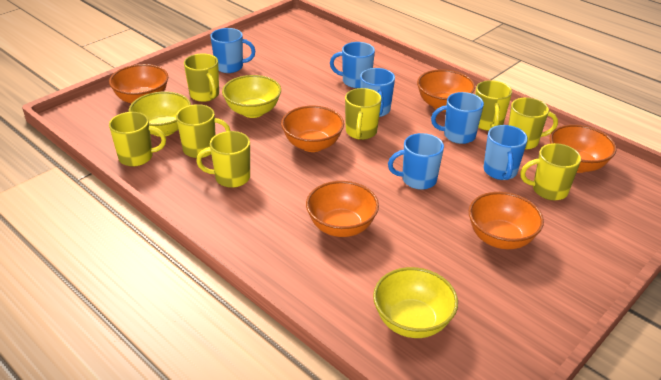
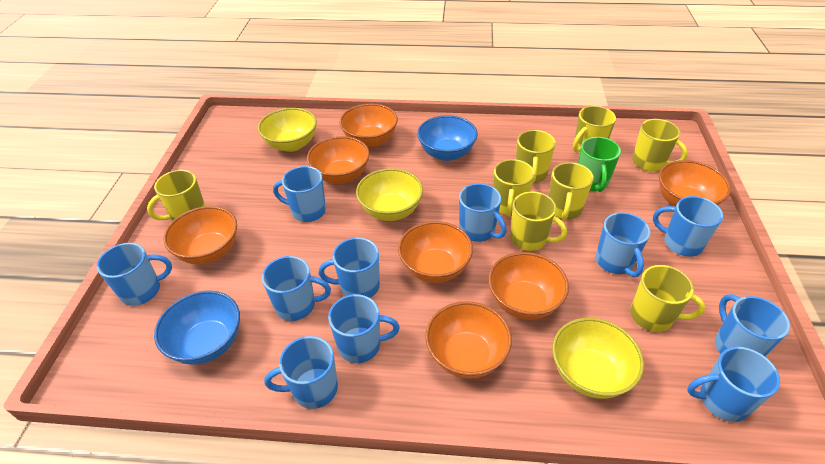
blue bowl: none = 0 -> [154,291,240,365] [417,115,478,161] = 2
blue mug: [210,28,255,73] [330,42,375,88] [360,68,395,117] [388,133,444,190] [431,92,484,144] [483,125,528,180] = 6 -> [97,243,172,306] [262,256,331,321] [264,336,338,409] [273,166,326,222] [319,237,380,298] [328,294,400,363] [459,183,507,242] [596,212,650,277] [653,196,723,257] [687,347,780,422] [715,294,790,356] = 11
green mug: none = 0 -> [578,137,621,192] = 1
orange bowl: [109,64,168,104] [281,106,344,152] [306,181,379,237] [417,69,475,111] [469,192,544,249] [550,124,616,173] = 6 -> [164,206,237,264] [307,136,370,184] [340,104,398,147] [398,221,473,283] [425,301,512,379] [488,252,569,320] [659,160,731,207] = 7

